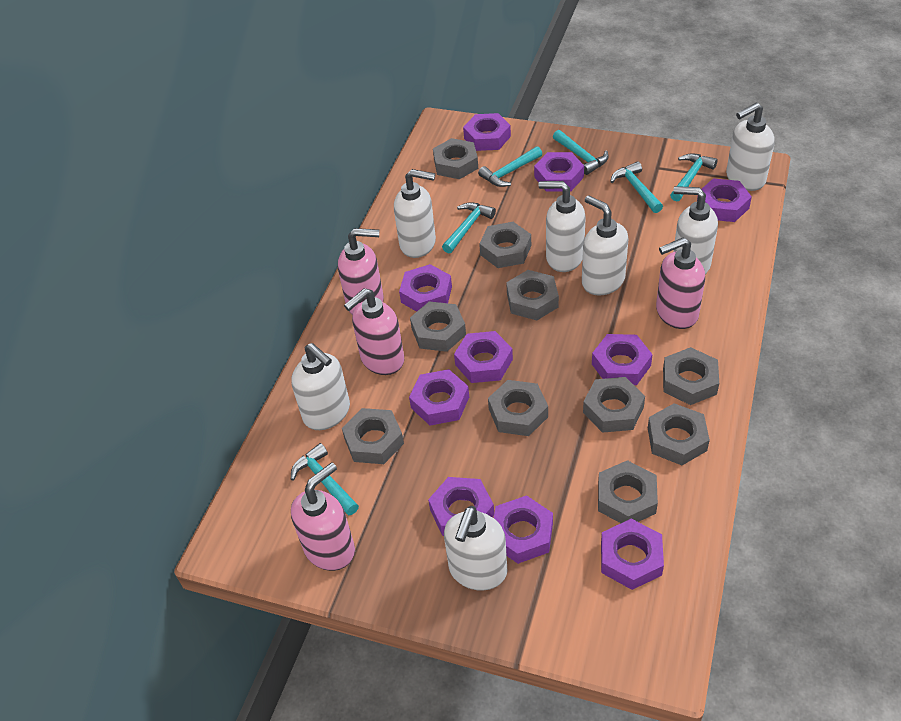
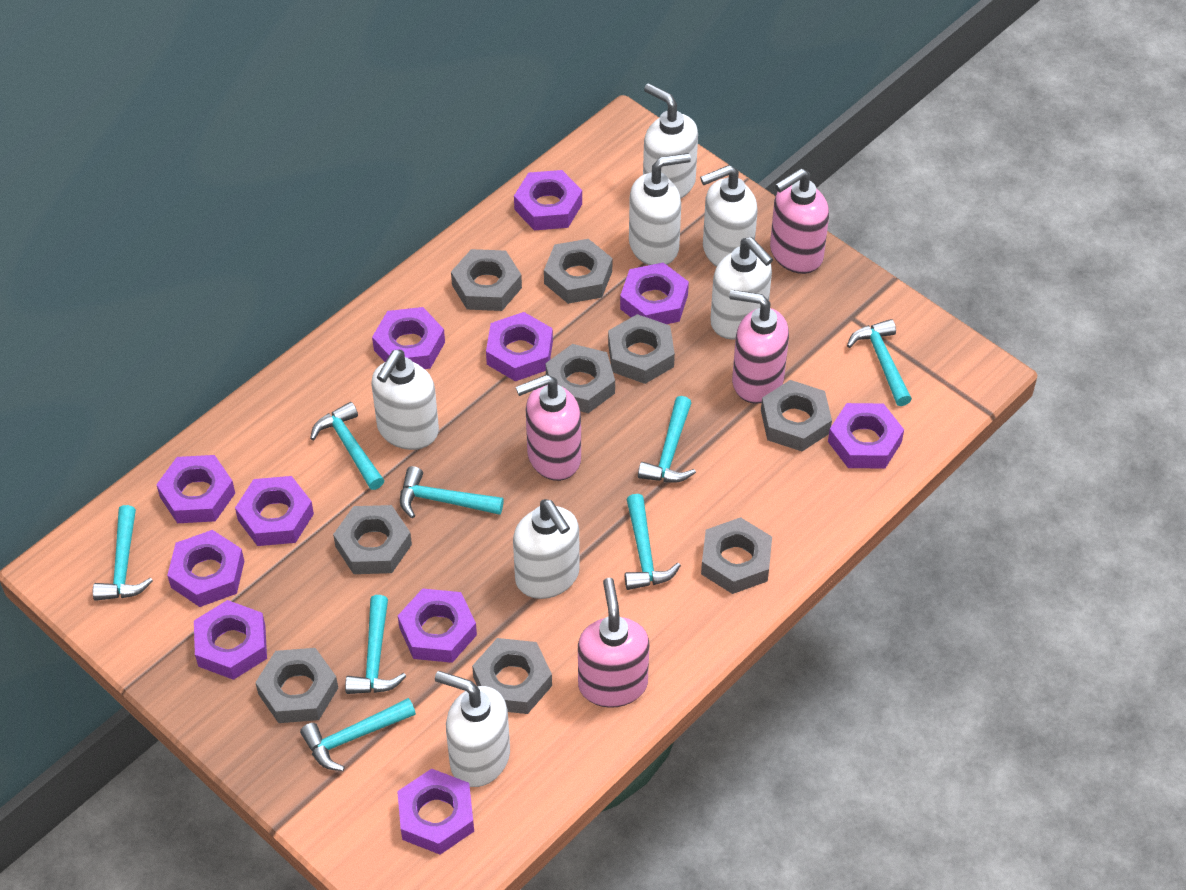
grey nut: [342,408,404,464] [410,301,466,352] [433,138,478,179] [479,222,531,268] [488,380,548,436] [506,270,559,320] [583,377,645,433] [598,460,658,523] [648,403,710,465] [663,347,719,405] = 10 -> [255,648,338,723] [333,505,412,574] [451,249,522,311] [472,638,552,714] [544,239,612,304] [546,344,615,413] [608,314,675,384] [701,517,772,594] [761,380,832,451] = 9
purple nut: [399,264,452,312] [409,369,469,426] [428,477,494,536] [454,331,513,383] [463,113,511,151] [494,495,553,564] [534,152,584,192] [592,334,653,385] [601,519,664,590] [697,178,752,222] = 10 -> [156,455,235,523] [167,530,244,607] [194,600,267,680] [235,476,314,546] [372,307,445,369] [397,769,474,855] [398,588,477,663] [486,312,553,381] [514,170,582,230] [620,263,689,324] [828,403,904,469] = 11
turquoise hammer: [291,443,359,516] [442,202,496,253] [478,146,542,187] [553,130,608,175] [610,161,663,213] [670,153,718,201] = 6 -> [93,505,153,601] [300,698,416,771] [310,402,385,490] [345,595,406,694] [400,466,504,518] [625,494,681,590] [638,396,696,483] [847,319,912,406] = 8

